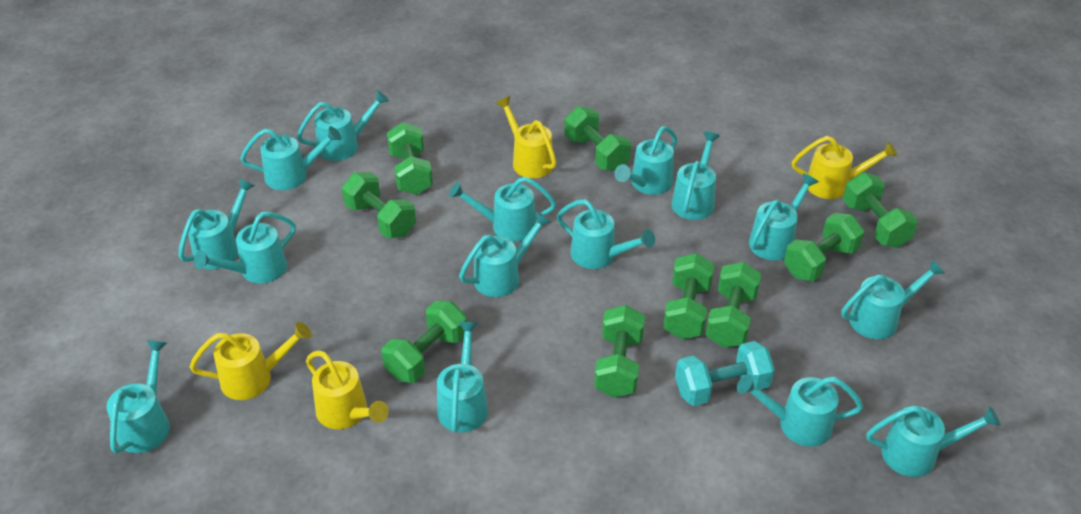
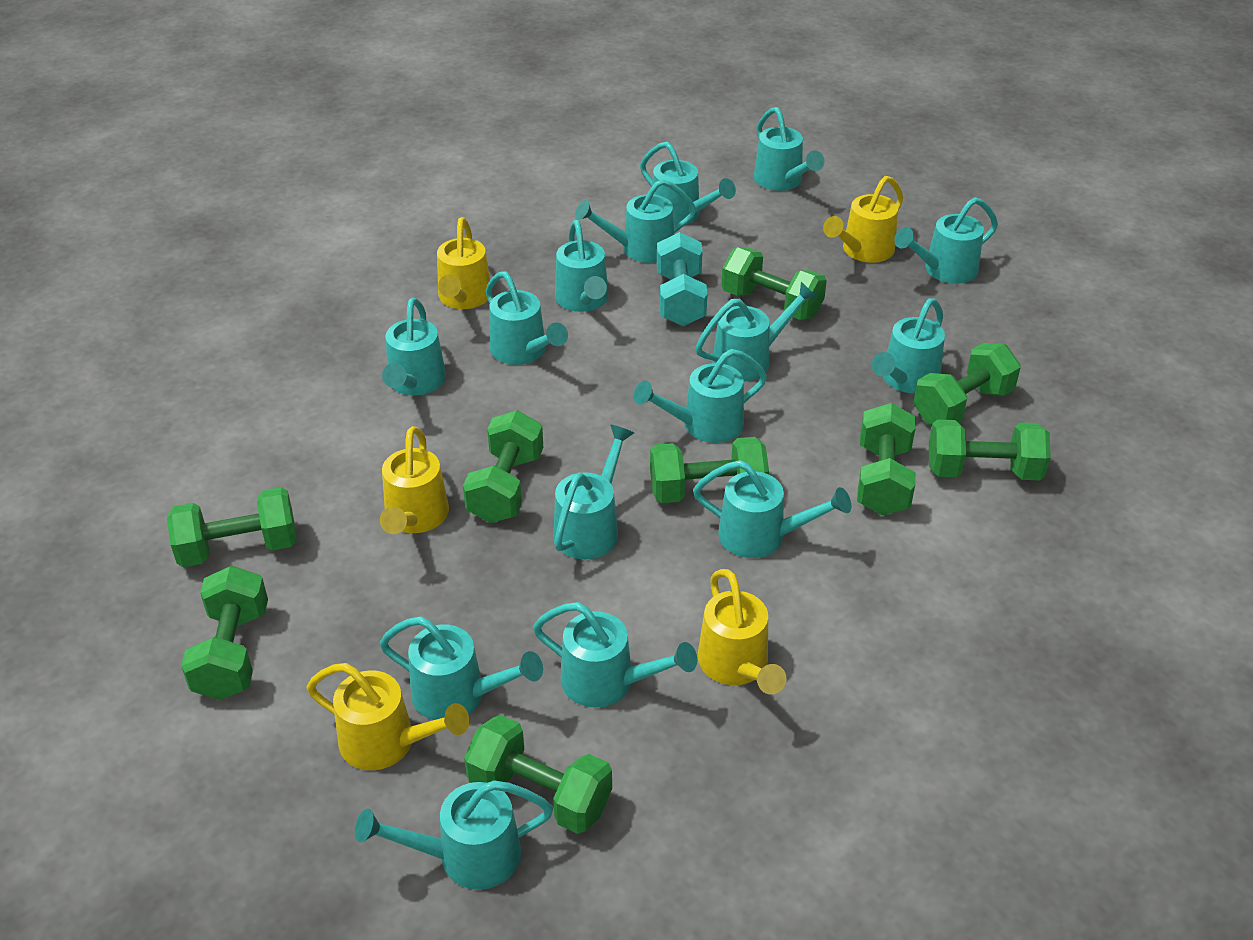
yellow watering can: [190,322,312,400] [306,350,389,429] [496,96,557,178] [792,136,897,199] = 4 -> [307,663,469,770] [380,426,449,534] [437,217,490,309] [698,569,786,695] [823,176,903,263] = 5

